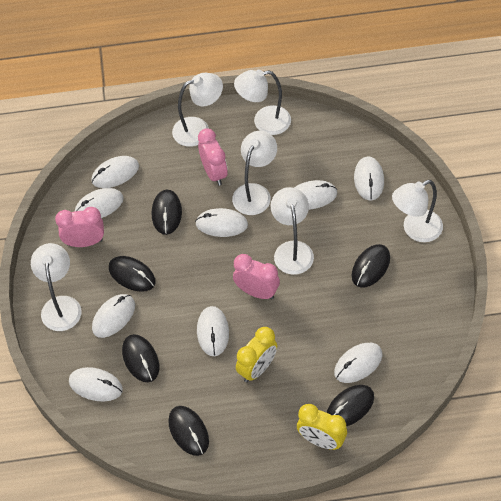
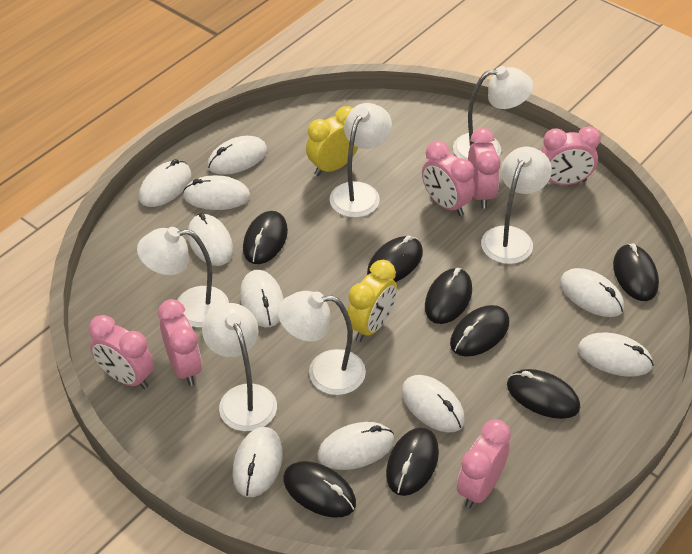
black mouse: [109,256,156,292] [122,334,159,382] [152,190,182,235] [168,406,209,456] [327,385,374,426] [352,244,390,288] = 6 -> [243,211,288,264] [283,461,356,518] [367,235,423,282] [386,428,439,496] [425,268,472,324] [450,305,510,357] [507,369,580,419] [613,243,659,301] = 8
pink clock: [55,207,104,247] [198,128,228,186] [233,254,280,299] = 3 -> [89,315,154,389] [158,299,202,386] [422,141,475,216] [457,419,511,508] [468,128,501,209] [541,126,601,185] = 6
white mouse: [69,367,123,402] [75,188,124,218] [91,156,139,188] [92,294,135,338] [195,208,248,237] [197,306,229,356] [294,180,337,210] [334,343,383,383] [354,156,384,201] = 9 -> [139,159,192,207] [183,175,250,210] [188,213,233,266] [207,136,267,175] [233,427,283,497] [240,270,284,327] [317,422,394,470] [402,375,465,433] [560,268,624,317] [578,333,654,377] = 10

